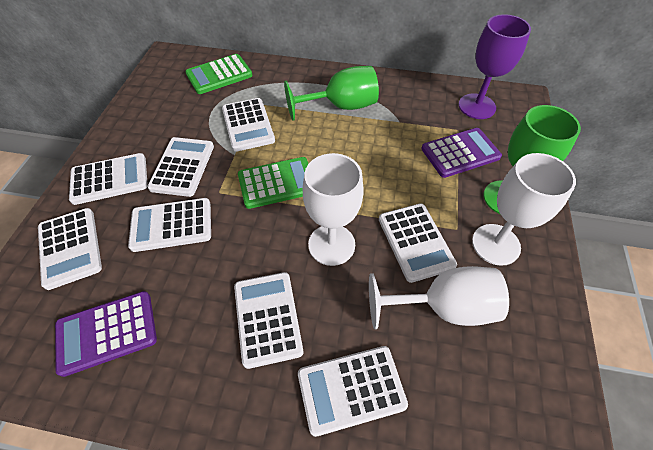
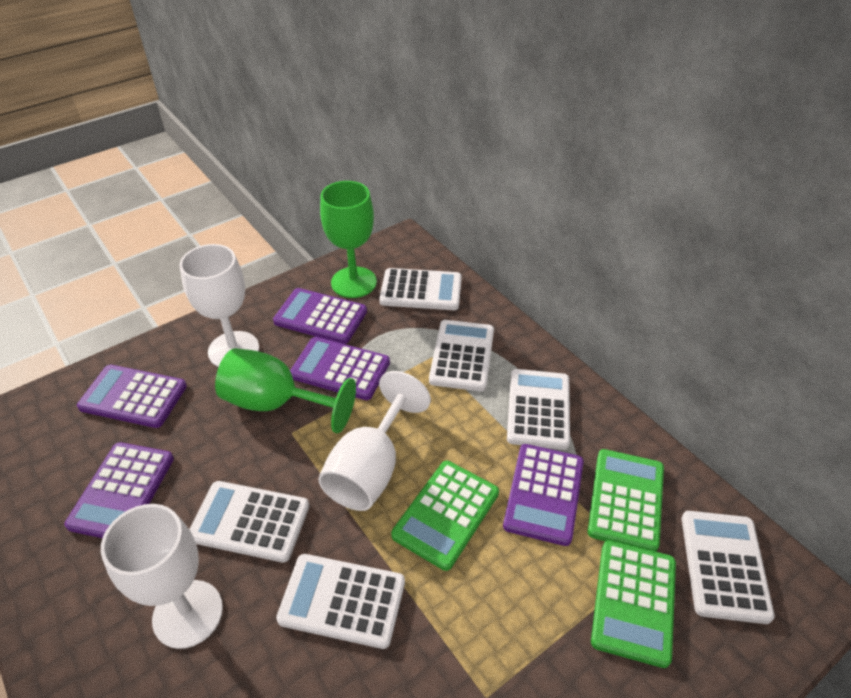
green calculator: [185,54,252,94] [238,157,308,209] = 2 -> [391,461,499,571] [587,449,664,552] [591,540,676,668] = 3
purple calculator: [55,291,157,377] [421,128,502,178] = 2 -> [64,442,174,538] [77,365,187,428] [273,288,367,344] [290,337,390,400] [503,444,584,546] = 5
purple goblet: [459,14,531,119] = 1 -> none = 0
white calculator: [38,208,102,290] [69,153,148,205] [128,198,211,252] [147,137,214,197] [222,98,275,152] [234,272,303,369] [298,346,408,437] [379,203,457,283] = 8 -> [189,481,309,562] [276,554,405,649] [379,268,462,310] [429,320,494,391] [507,369,570,450] [682,511,775,624] = 6

